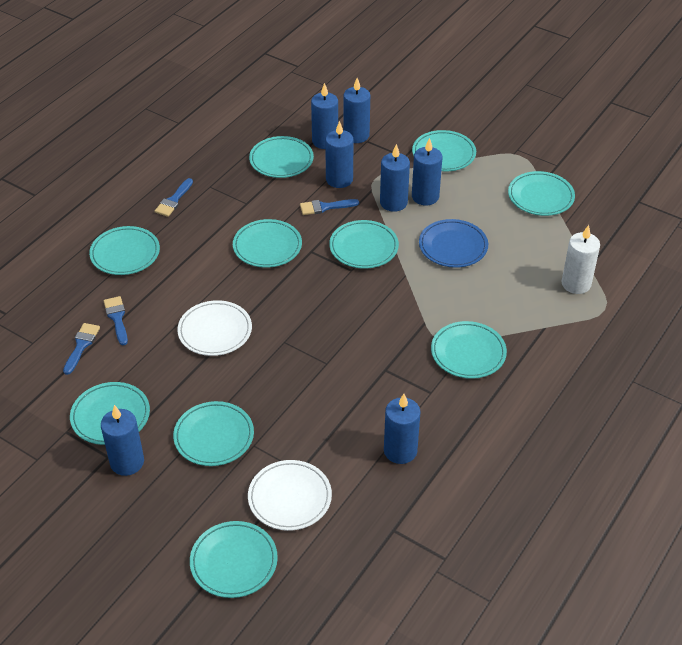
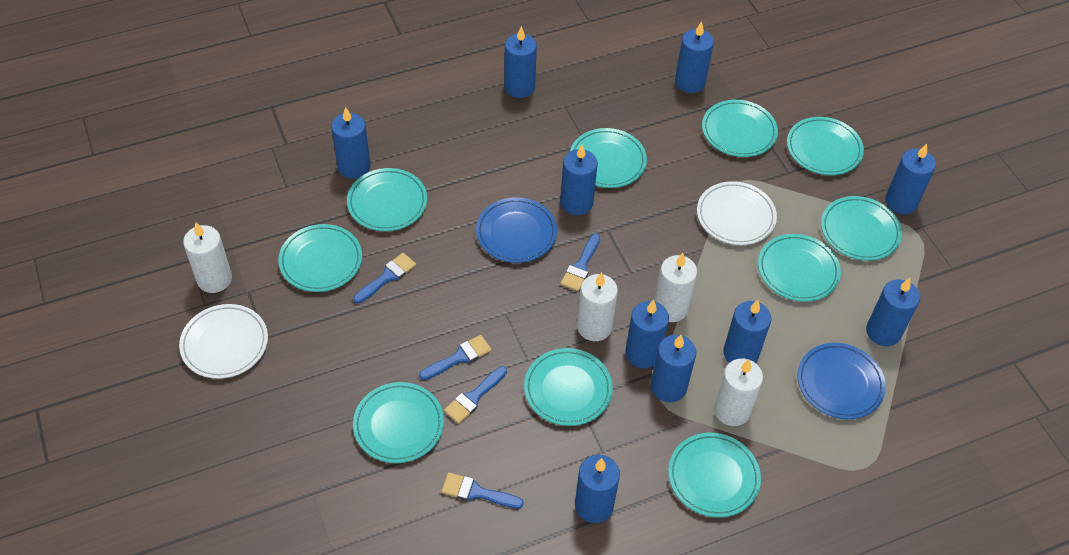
blue brush: [63,323,100,375] [104,296,128,345] [155,178,193,217] [300,199,359,215] = 4 -> [354,253,416,303] [419,335,492,380] [441,473,524,509] [444,366,507,424] [560,234,600,291] = 5
blue candle: [101,405,144,476] [311,83,338,149] [325,121,354,188] [343,78,370,143] [380,144,410,212] [384,394,421,464] [412,138,442,205] = 7 -> [331,107,371,179] [504,26,537,98] [560,145,598,215] [575,455,620,523] [625,300,669,368] [651,335,696,402] [675,21,714,93] [723,300,771,363] [866,278,920,346] [885,144,936,214] = 10
blue plate: [419,219,488,268] = 1 -> [476,197,557,263] [797,343,886,419] = 2
white candle: [561,225,600,294] = 1 -> [183,222,232,293] [577,272,618,341] [654,253,697,322] [714,358,763,426] = 4

